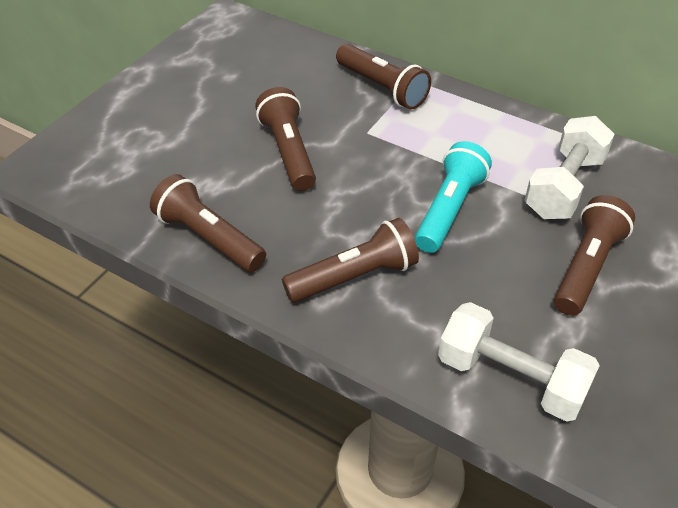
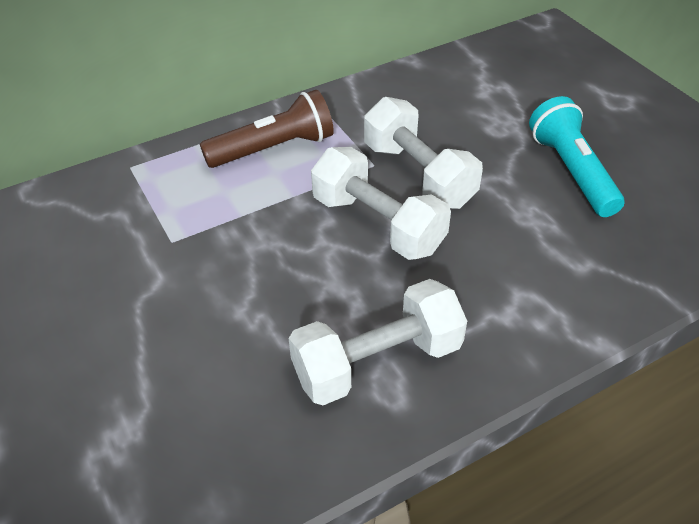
brown flashlight: [150,174,266,272] [255,87,316,191] [282,218,419,303] [336,44,431,110] [554,195,635,316] = 5 -> [200,90,334,168] = 1
white dumbbell: [438,302,600,422] [525,116,615,219] = 2 -> [289,279,467,405] [311,147,451,260] [364,97,483,209] = 3

